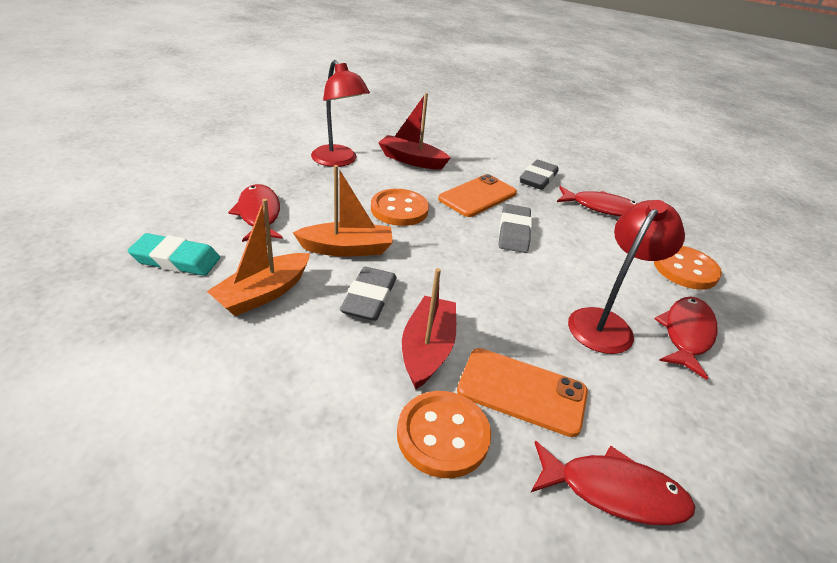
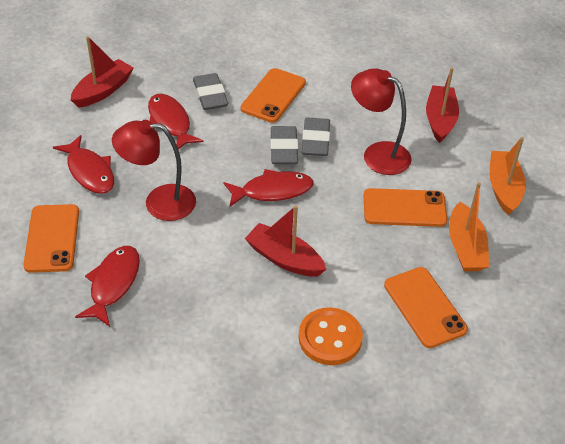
orange button: [371,189,429,226] [397,391,491,478] [654,246,722,290] = 3 -> [299,307,363,365] = 1
orange phone: [438,174,517,217] [457,348,588,437] = 2 -> [23,204,79,273] [241,68,306,123] [363,188,447,227] [384,267,468,348] = 4
red boat: [378,93,450,169] [402,268,456,389] = 2 -> [71,36,133,108] [245,205,327,277] [426,67,459,143] = 3
turquoise eraser: [127,233,220,276] = 1 -> none = 0

